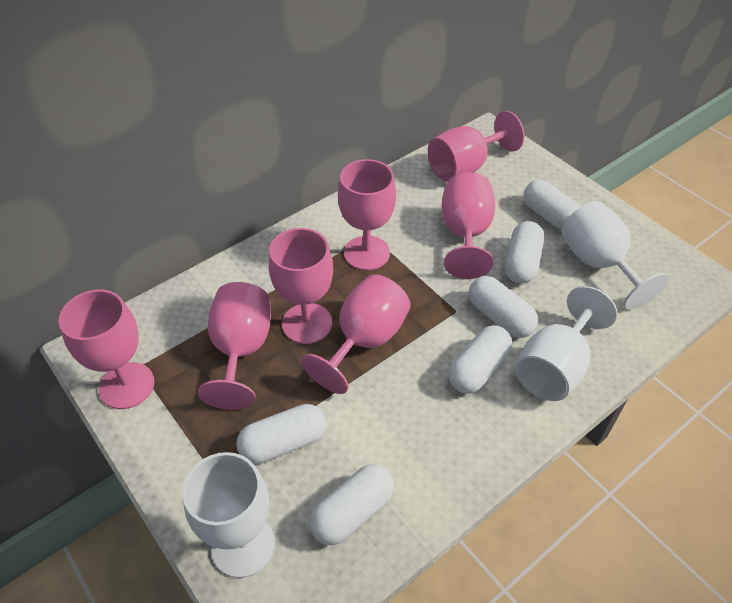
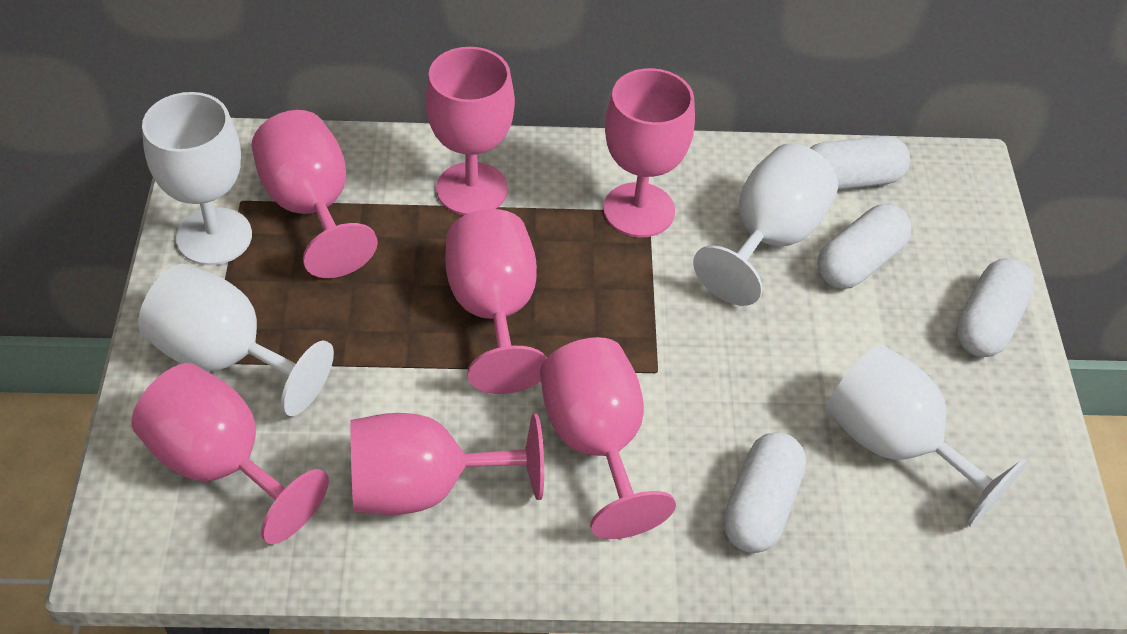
white capsule: [236,404,326,464] [309,464,394,545] [448,325,512,394] [469,276,538,338] [505,221,545,284] [524,180,581,231] = 6 -> [723,432,806,553] [810,136,910,190] [817,204,912,289] [956,258,1035,357] = 4
white goblet: [182,452,275,578] [515,286,617,401] [562,201,669,310] = 3 -> [138,264,334,416] [142,92,252,265] [693,143,838,306] [826,344,1027,527] = 4

